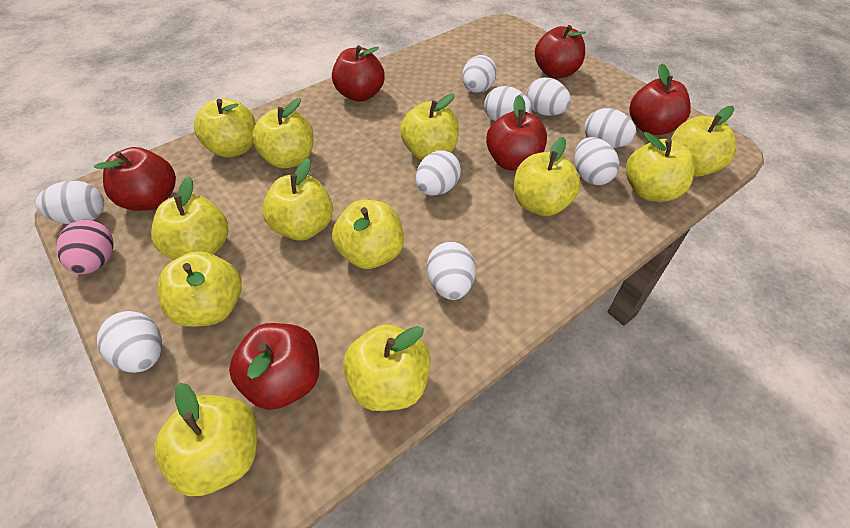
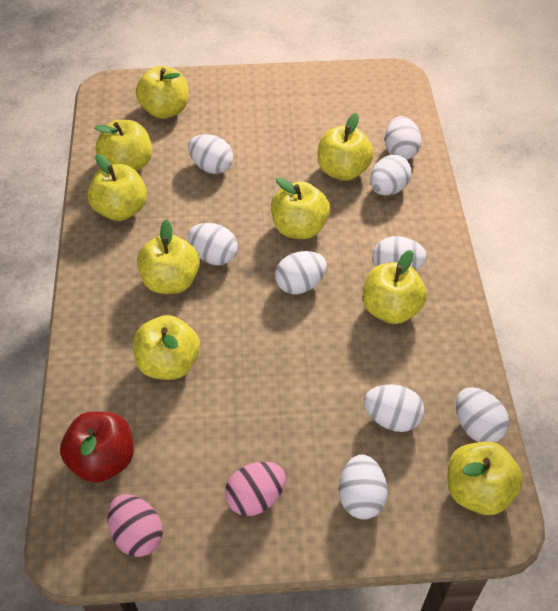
pink egg: [56,220,114,274] = 1 -> [107,494,163,557] [225,462,286,516] = 2
red apple: [94,147,176,211] [229,323,320,410] [332,45,385,102] [486,95,547,171] [535,25,586,78] [629,64,691,135] = 6 -> [60,411,134,483] = 1
yellow apple: [151,177,229,260] [155,383,258,496] [158,251,242,327] [194,98,256,158] [252,98,314,168] [262,158,333,240] [332,200,404,269] [343,324,431,411] [400,94,459,160] [514,137,581,216] [626,132,695,202] [671,106,737,177] = 12 -> [87,154,147,221] [94,120,152,171] [133,315,200,380] [136,66,188,119] [137,219,200,294] [271,177,330,239] [317,113,374,181] [362,250,427,324] [448,441,523,515] = 9

